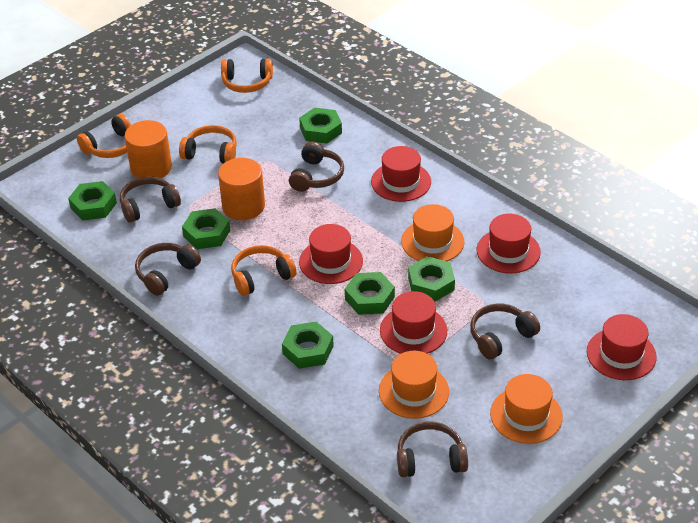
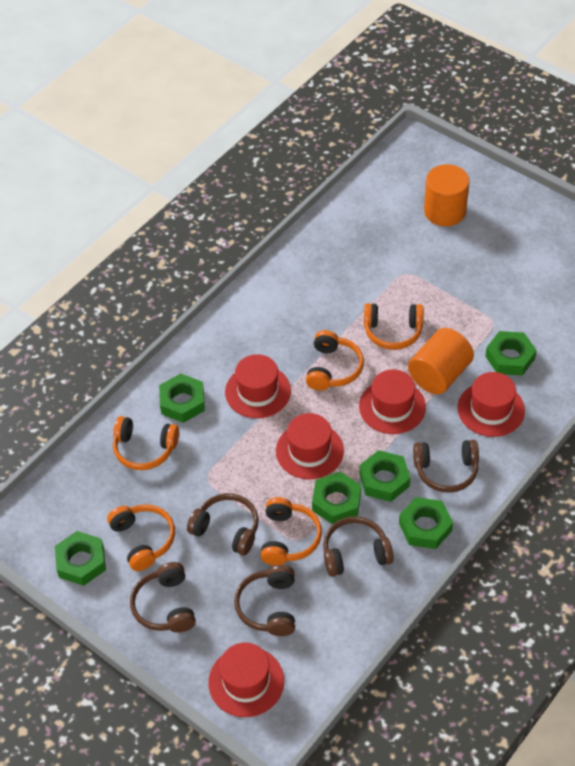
orange hat: [379,351,449,419] [401,204,465,261] [490,374,563,444] = 3 -> none = 0
orange headphones: [77,114,131,158] [179,125,237,164] [221,59,273,93] [231,245,296,296] = 4 -> [107,504,175,571] [113,416,179,470] [261,497,322,565] [306,330,364,391] [364,303,424,350] = 5

